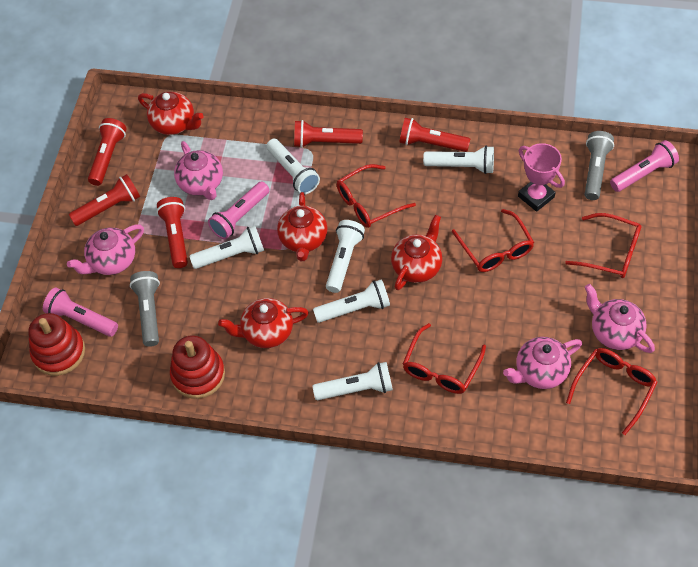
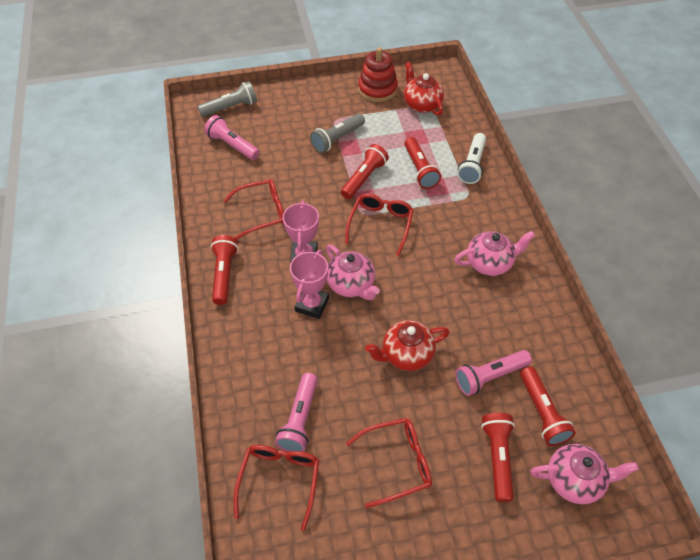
pink teapot: [67,225,144,275] [174,141,223,200] [503,337,582,389] [584,284,655,353] = 4 -> [326,244,380,300] [454,231,535,276] [530,444,639,504] = 3
pink trophy: [518,143,565,212] = 1 -> [283,201,319,262] [290,250,329,319] = 2
red glasses: [337,164,416,228] [403,323,486,394] [452,209,534,272] [565,213,641,278] [566,348,658,435] = 5 -> [223,179,284,240] [234,445,319,531] [345,194,414,256] [346,418,432,508] = 4
red stacking toy: [28,313,85,376] [170,335,225,399] = 2 -> [358,47,398,102] = 1
red teapot: [138,92,204,135] [218,298,309,348] [277,192,328,261] [391,215,442,290] = 4 -> [365,320,450,371] [404,62,444,116] = 2
white flashlight: [189,226,264,269] [266,139,320,194] [312,362,393,400] [313,279,390,323] [326,220,365,293] [423,146,494,174] = 6 -> [457,133,486,184] = 1

